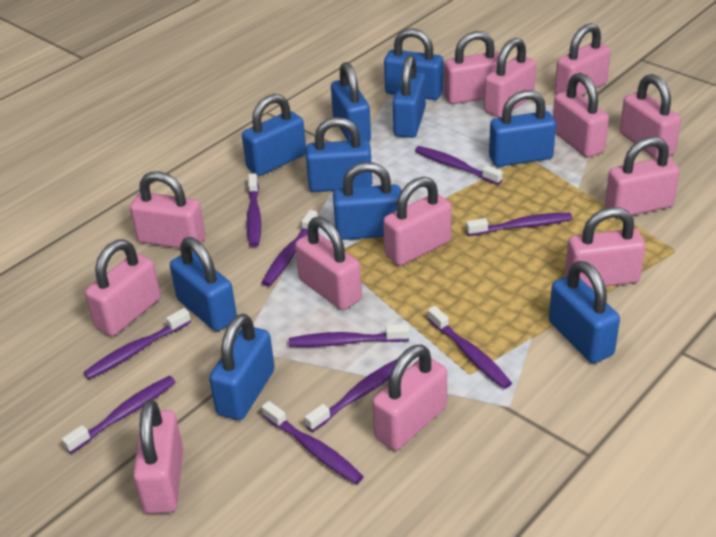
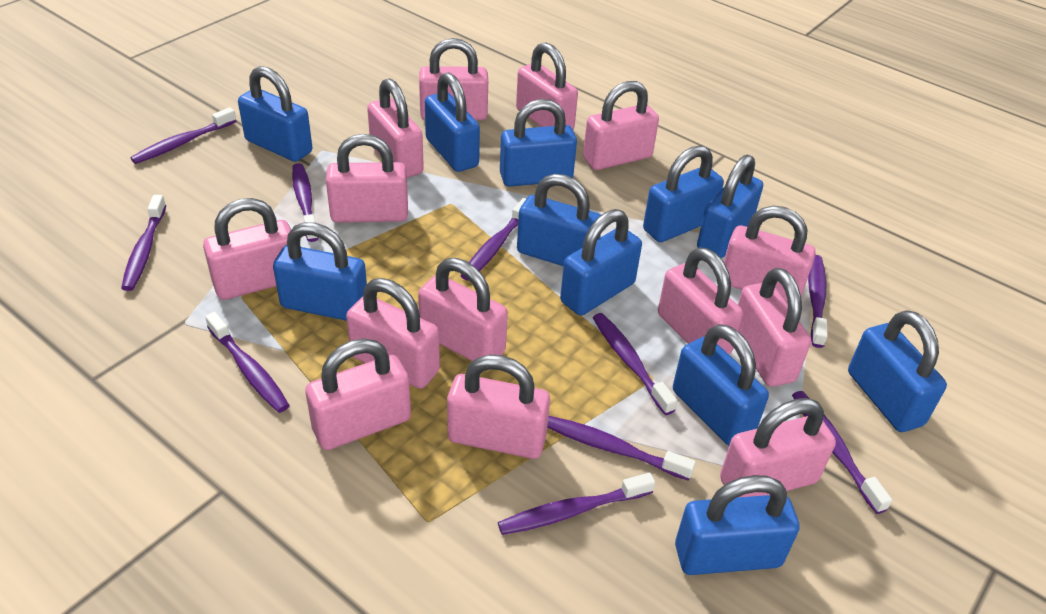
blue padlock: [170,237,237,331] [209,314,275,420] [242,94,306,176] [306,117,372,192] [331,62,371,141] [333,162,401,240] [384,28,443,100] [393,55,426,138] [489,90,556,167] [549,261,620,363] = 10 -> [238,66,312,162] [273,222,367,321] [425,72,480,172] [500,99,577,187] [517,174,601,266] [560,209,642,315] [643,145,724,242] [673,324,769,445] [675,475,800,575] [697,155,763,258] [848,310,947,432] = 11
pink padlock: [85,239,161,336] [130,171,205,250] [133,399,183,514] [295,217,362,310] [372,344,447,450] [383,177,452,266] [444,31,499,104] [484,38,536,118] [553,73,609,157] [555,23,611,95] [565,207,646,288] [605,137,680,216] [620,74,681,159] = 13 -> [203,198,291,300] [305,339,411,450] [326,134,408,223] [346,278,440,389] [367,78,424,178] [418,258,508,361] [419,38,488,120] [447,355,550,459] [516,42,578,129] [583,81,659,170] [658,247,743,354] [720,398,836,497] [724,206,816,304] [738,268,811,387] = 14

